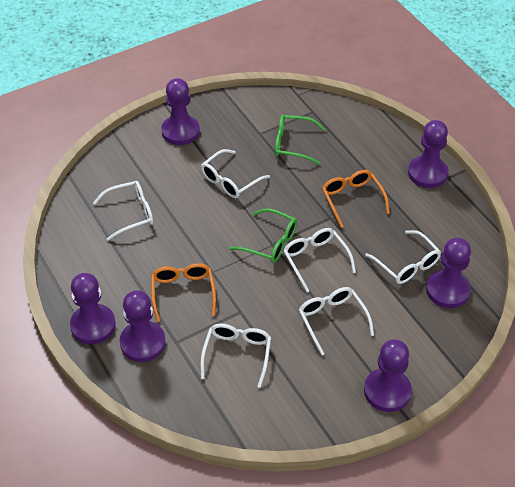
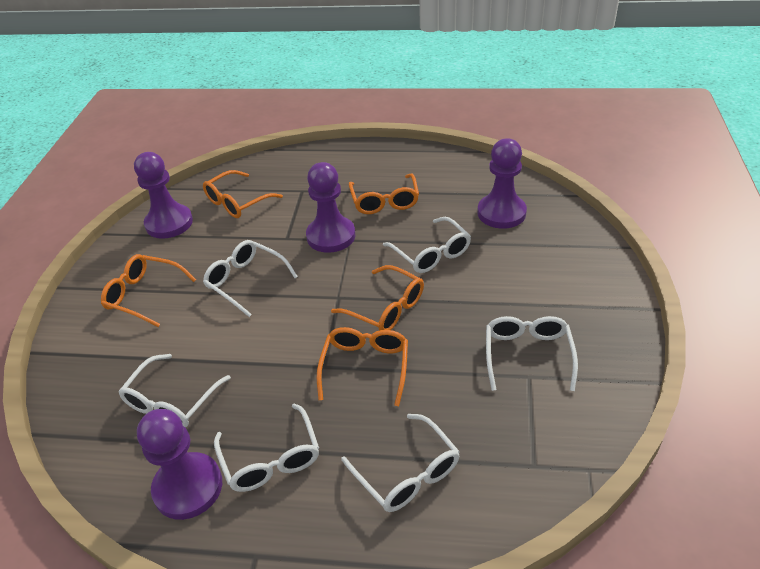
green glasses: [229,209,297,263] [275,115,326,165] = 2 -> none = 0
orange glasses: [151,263,216,322] [322,170,390,228] = 2 -> [101,254,196,327] [203,170,283,218] [317,327,408,406] [331,265,424,331] [349,173,419,214] = 5
purple pawn: [70,273,116,344] [120,290,166,362] [161,78,200,145] [364,339,412,412] [408,120,449,188] [426,237,471,308] = 6 -> [134,152,193,239] [137,409,222,520] [306,162,355,253] [477,138,527,229] = 4

